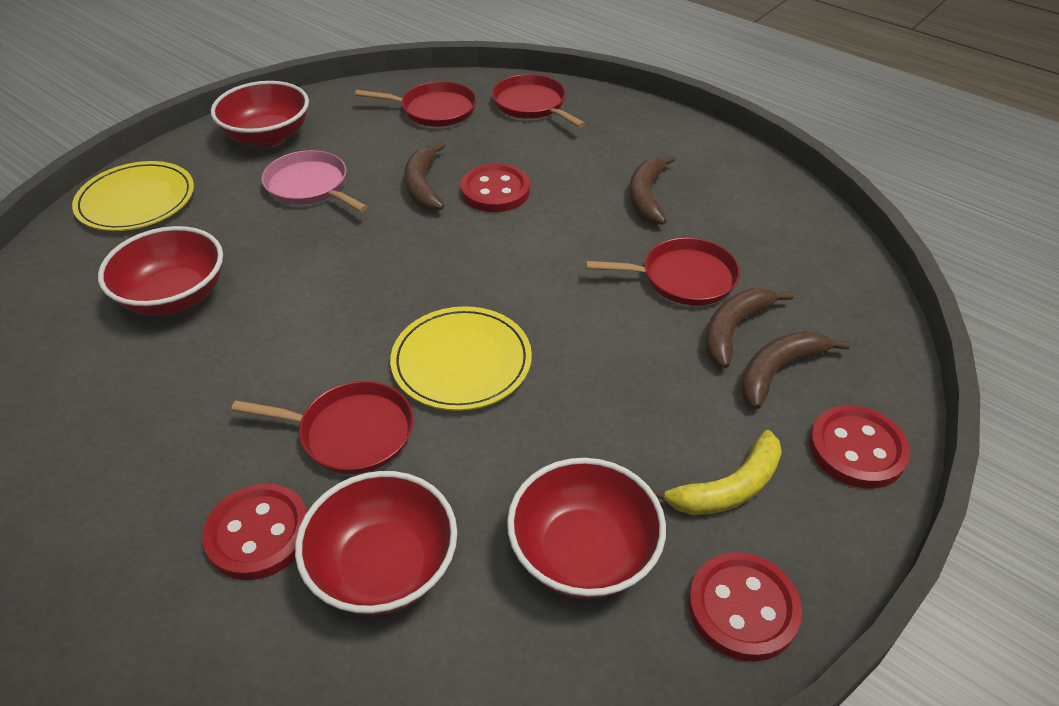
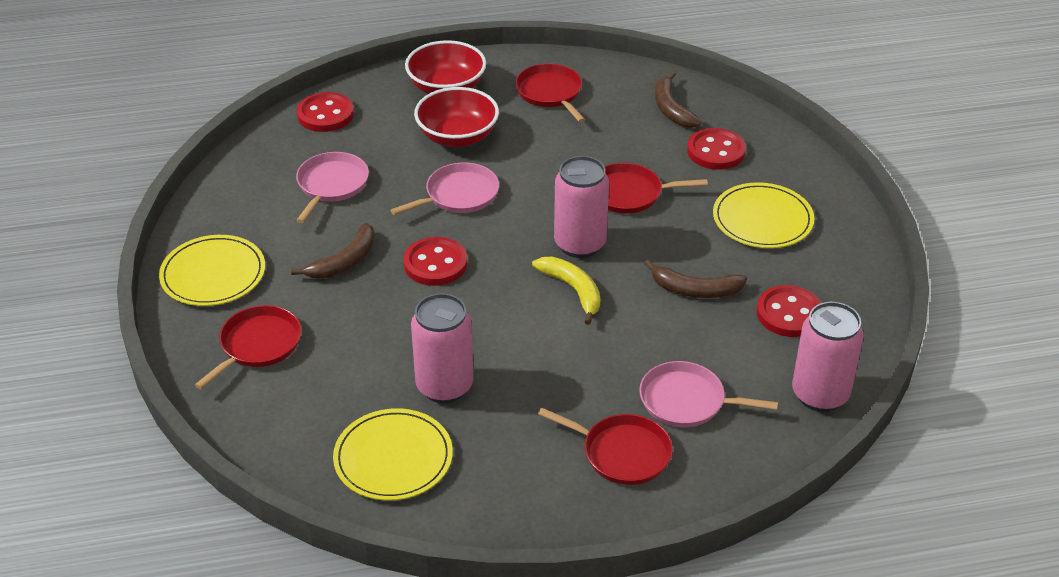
brown banana: [404,142,446,211] [629,155,675,225] [705,288,794,368] [741,331,850,409] = 4 -> [291,223,375,279] [644,259,747,298] [655,72,701,128] = 3
pink can: none = 0 -> [411,293,474,403] [554,156,609,258] [792,302,864,412] = 3
pink pan: [262,150,368,212] = 1 -> [296,152,369,223] [390,162,499,215] [639,361,778,427] = 3
red bowl: [98,226,223,316] [211,81,309,147] [295,471,457,615] [507,458,666,599] = 4 -> [405,40,486,94] [414,87,499,147] = 2
yellow plate: [72,161,194,231] [390,306,532,411] = 2 -> [159,235,265,306] [333,408,453,501] [713,182,814,248] = 3

